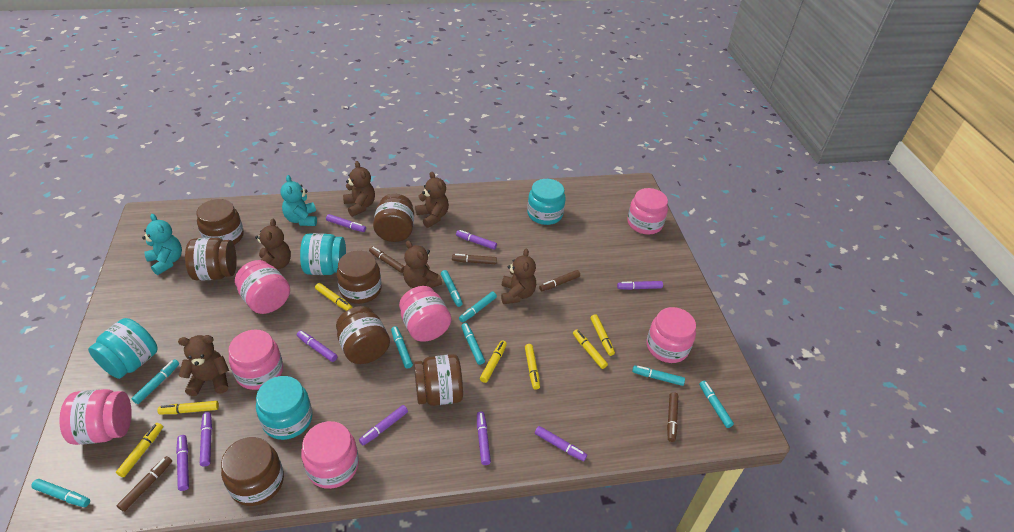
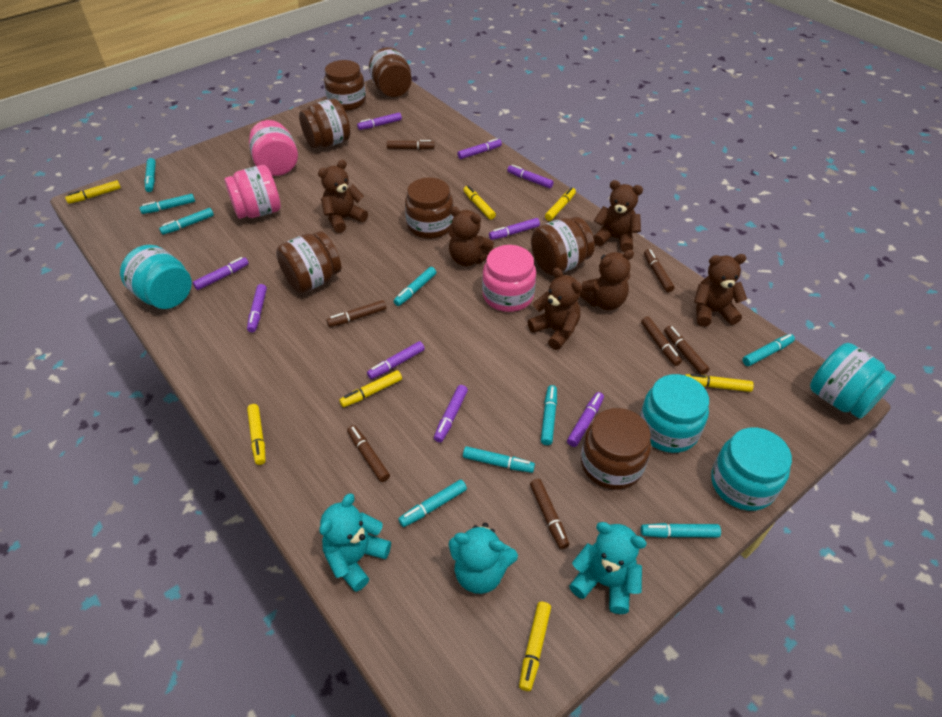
brown marker: [117,456,172,512] [369,247,405,273] [452,254,497,264] [539,270,580,291] [667,392,678,442] = 5 -> [327,300,386,327] [347,425,390,482] [387,140,434,150] [530,479,569,549] [641,317,682,366] [644,249,675,292] [664,326,709,375] = 7
pink jar: [59,389,132,445] [228,329,283,390] [235,260,290,314] [301,421,359,489] [399,286,451,342] [627,188,668,235] [647,307,696,363] = 7 -> [224,165,281,219] [249,120,298,176] [482,245,536,312] = 3
turquoise marker: [31,479,90,507] [132,359,179,404] [391,326,413,369] [441,270,463,307] [459,292,497,322] [461,323,485,365] [632,365,685,386] [699,381,734,428] = 8 -> [140,194,195,214] [145,158,156,192] [159,208,214,235] [394,267,436,306] [398,480,467,527] [463,446,535,473] [541,385,557,445] [641,523,721,538] [742,334,795,366] = 9
turquoise teddy bear: [142,214,182,275] [280,175,317,226] = 2 -> [319,493,391,592] [449,523,518,594] [569,522,647,614] = 3

